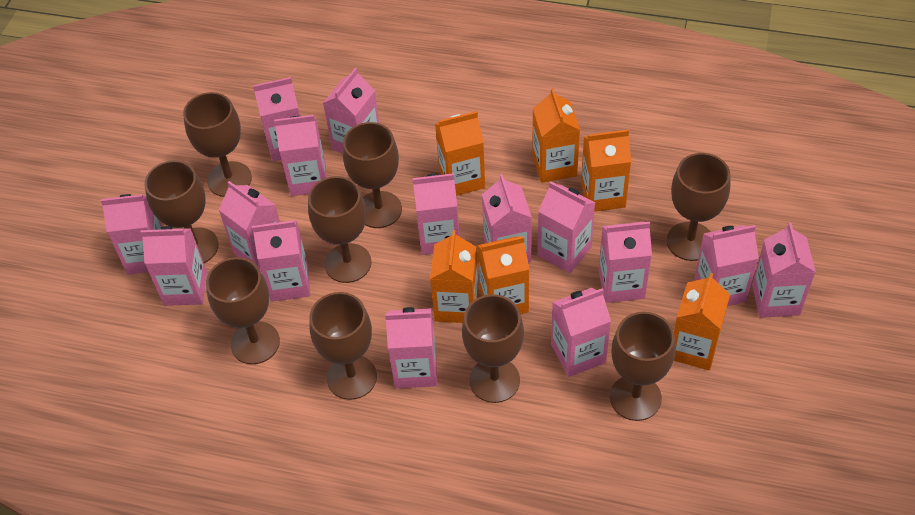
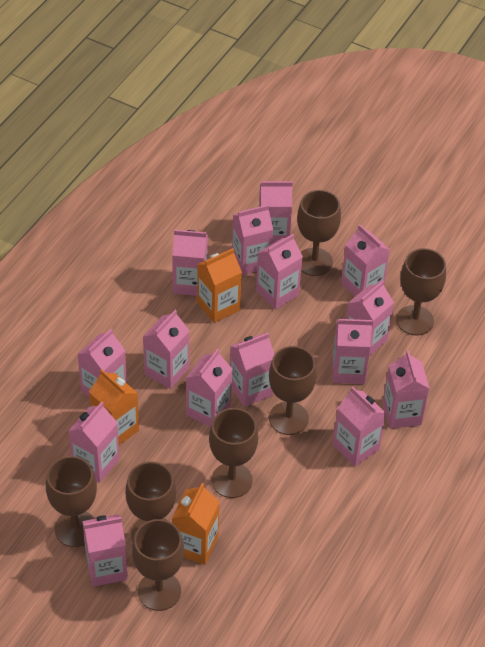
brown goblet: [144,160,219,263] [183,92,252,197] [206,257,280,364] [308,176,371,283] [309,292,377,400] [343,122,402,228] [462,294,524,403] [610,312,675,421] [667,153,731,261] = 9 -> [46,456,97,547] [125,462,176,541] [132,519,184,611] [209,408,258,498] [269,346,317,435] [297,190,341,276] [396,248,446,336] = 7
orange carton: [430,230,479,323] [435,111,485,196] [477,236,529,314] [532,88,580,183] [581,129,631,212] [674,273,730,370] = 6 -> [89,369,139,445] [172,483,220,565] [197,248,242,323] = 3

